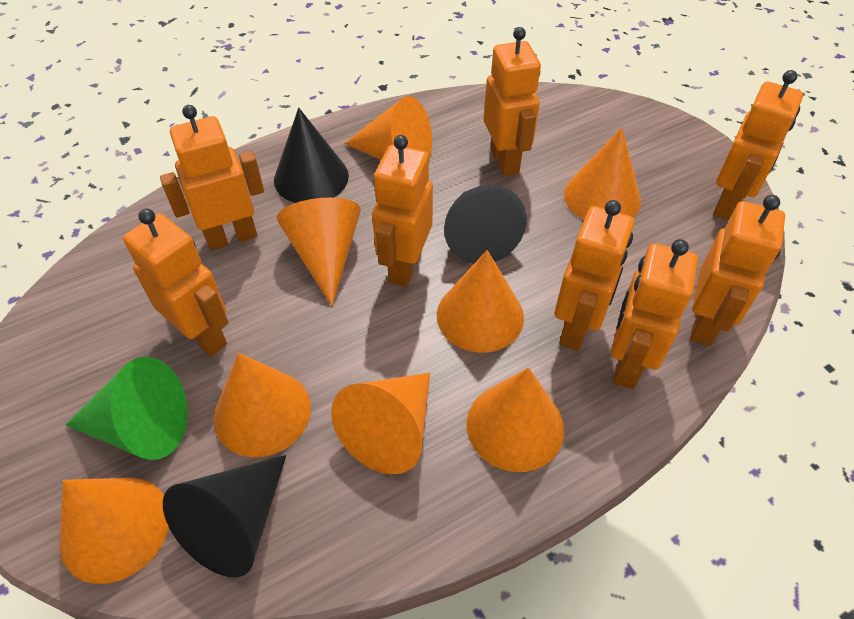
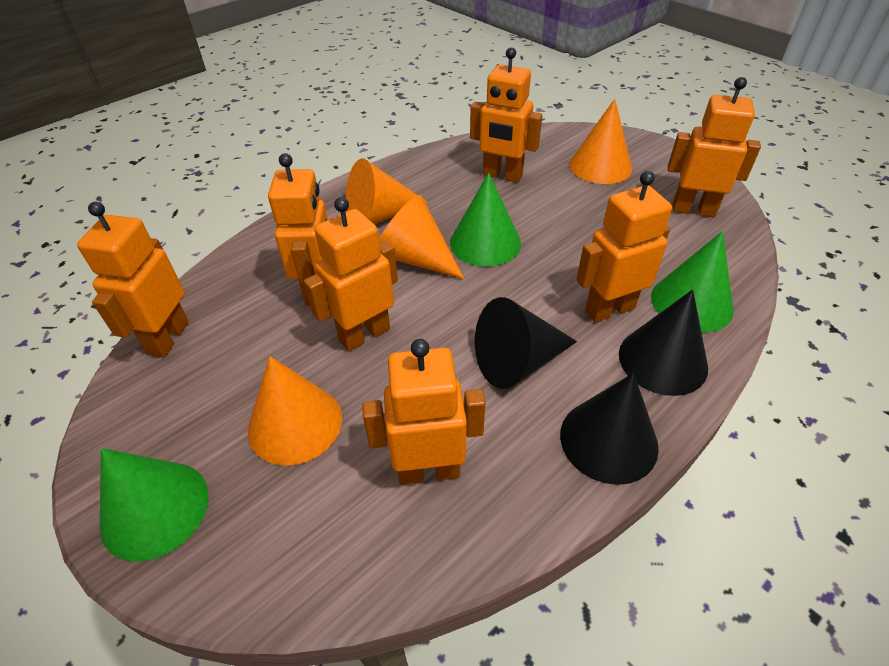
green cone: [65,357,188,460] = 1 -> [100,448,208,562] [450,173,521,267] [651,231,734,332] = 3
orange cone: [59,477,169,584] [214,353,311,457] [276,197,361,306] [331,373,430,474] [344,96,432,160] [437,250,524,353] [467,368,565,472] [564,128,641,219] = 8 -> [248,356,342,466] [346,158,428,224] [379,195,464,279] [569,99,632,184] = 4
orange robot: [123,209,228,356] [160,105,264,251] [372,135,433,287] [484,27,541,177] [555,200,634,351] [611,239,698,389] [690,195,785,346] [713,70,803,221] = 8 -> [77,202,189,358] [268,153,328,306] [304,197,398,351] [362,339,485,485] [470,47,543,183] [576,171,672,322] [668,77,761,217] = 7

